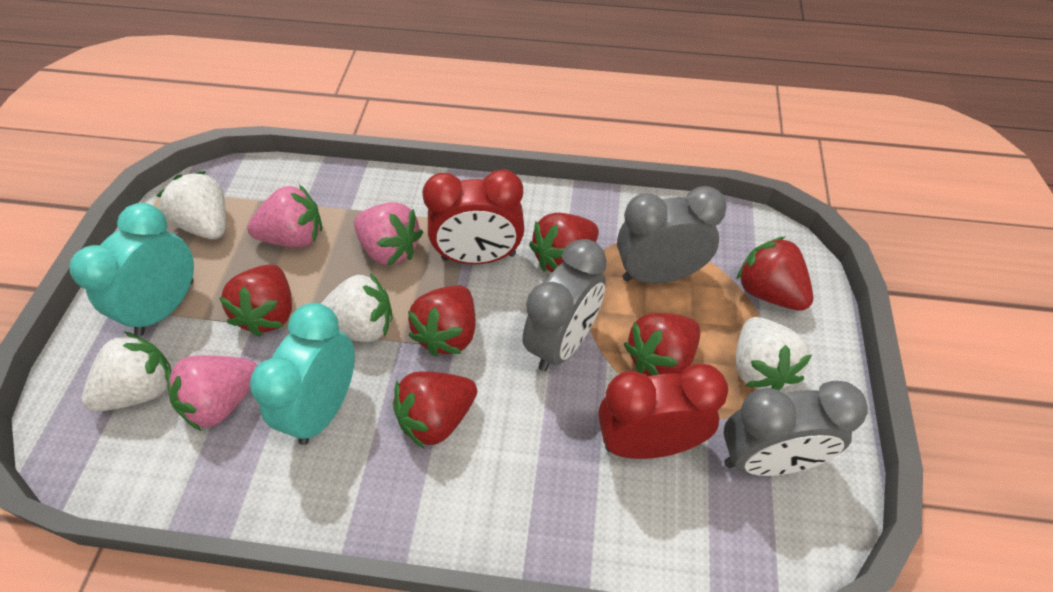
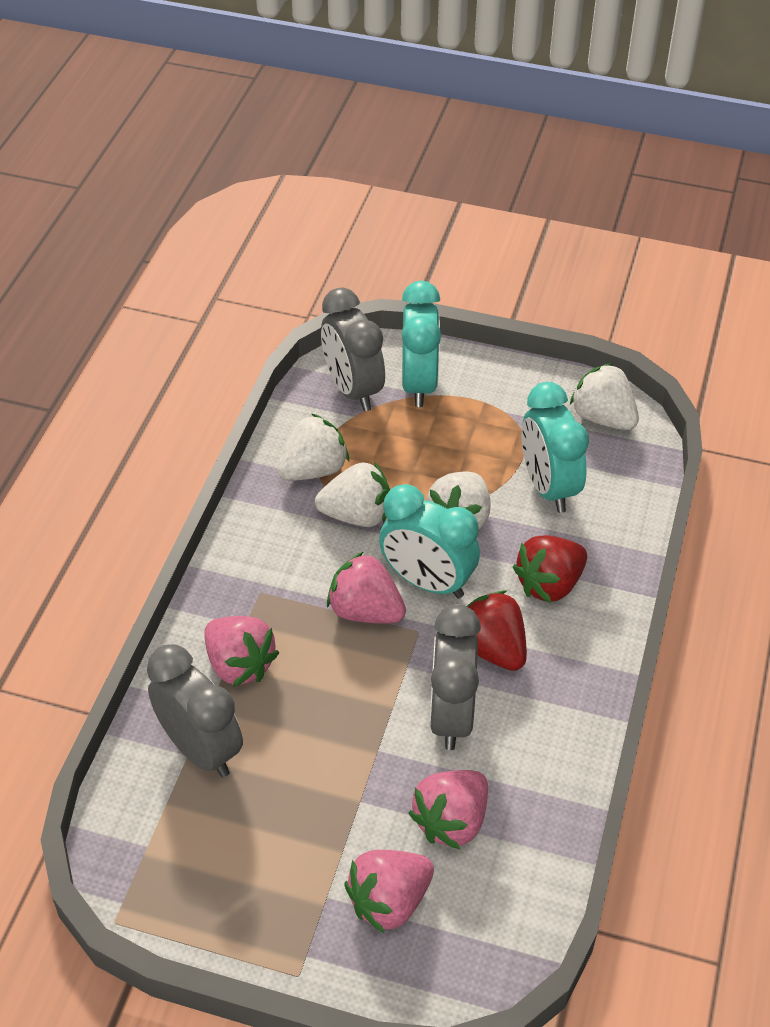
pink strawberry: [167,355,257,431] [247,184,322,248] [354,202,423,266] = 3 -> [204,616,279,687] [327,552,406,624] [345,850,434,933] [408,770,488,850] = 4
red clock: [422,169,524,264] [598,364,728,459] = 2 -> none = 0
red strawberry: [219,264,292,337] [393,371,477,449] [408,286,476,356] [529,213,599,272] [624,313,700,376] [736,236,813,311] = 6 -> [467,590,527,671] [513,535,587,603] = 2
turquoise clock: [69,203,194,336] [250,303,355,445] = 2 -> [379,484,480,598] [402,281,441,407] [521,382,589,513] = 3

